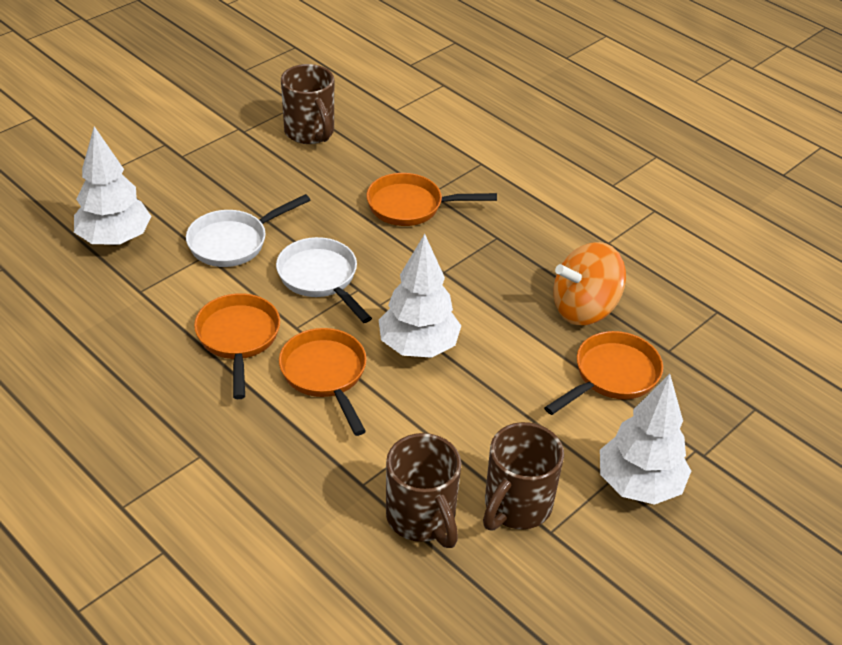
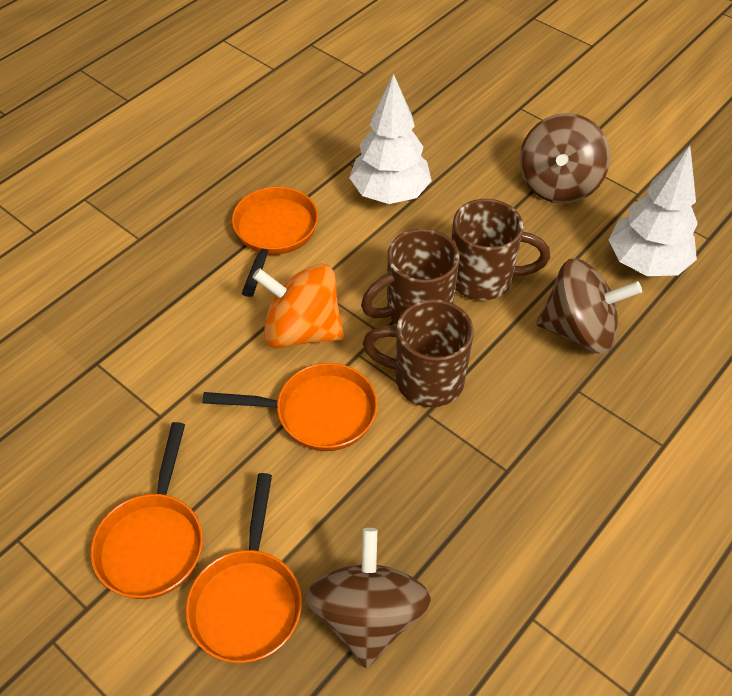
brown spinning top: none = 0 -> [306,528,431,668] [519,113,610,204] [536,258,642,354] = 3
white pan: [186,194,310,267] [276,237,372,323] = 2 -> none = 0
white tree: [74,126,152,246] [379,234,461,358] [600,374,691,505] = 3 -> [349,74,432,204] [608,146,698,276] = 2

